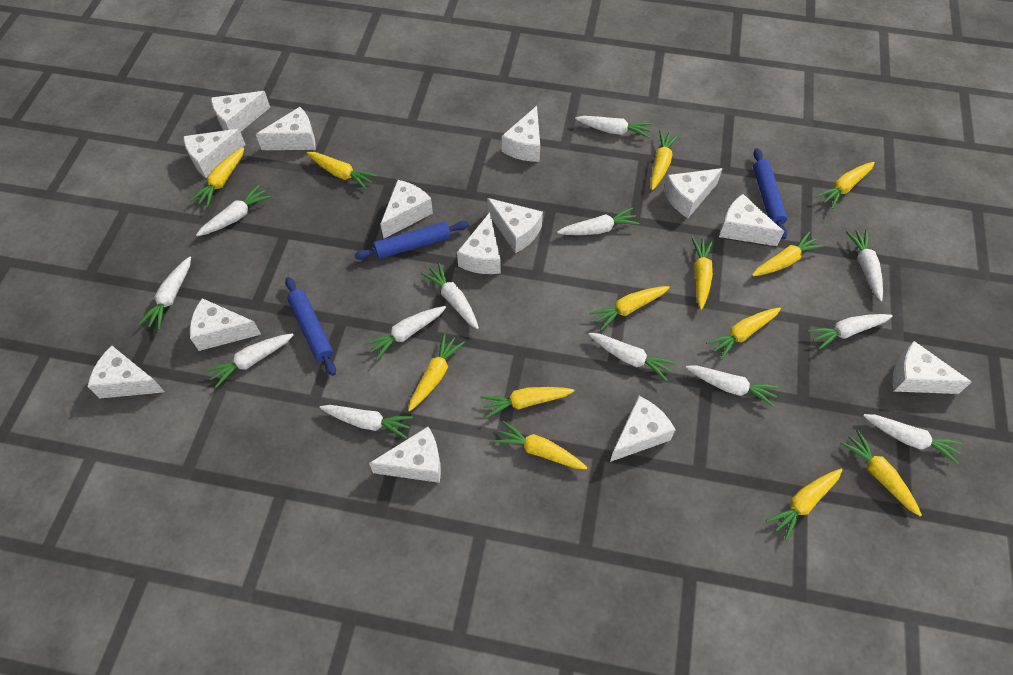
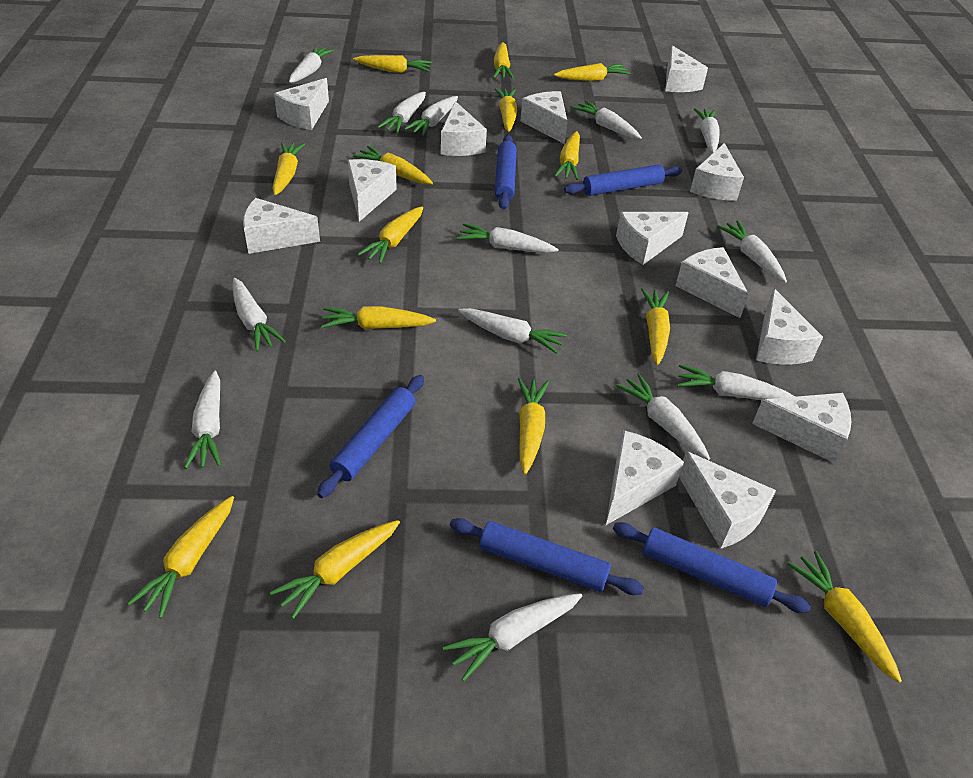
blue rolling pin: [285,277,336,376] [355,221,469,260] [753,148,787,239] = 3 -> [317,375,424,498] [450,518,644,595] [495,135,517,210] [564,164,682,196] [613,522,811,613] = 5
white cheese: [87,346,165,398] [183,129,246,178] [190,298,261,351] [211,91,270,132] [256,107,316,150] [369,427,441,483] [381,180,433,239] [457,212,501,274] [487,198,543,253] [502,106,540,162] [610,396,676,462] [664,168,723,218] [719,194,784,246] [893,341,972,394] = 14 -> [243,198,320,254] [274,78,329,130] [348,159,397,222] [441,101,487,156] [520,91,568,144] [606,430,684,525] [616,212,689,265] [665,45,708,92] [675,247,749,318] [679,451,776,549] [690,143,744,201] [752,393,851,463] [756,289,823,365] = 13
yellow carrot: [190,147,244,207] [307,152,377,190] [408,333,465,411] [480,387,574,418] [493,421,588,469] [589,286,670,331] [650,130,679,190] [692,237,714,310] [706,307,781,360] [752,231,824,276] [766,469,842,541] [816,162,875,209] [840,430,922,516] = 13 -> [128,496,234,618] [270,520,400,619] [272,142,305,195] [321,306,436,330] [353,55,432,73] [353,146,433,184] [358,206,423,264] [493,42,514,79] [495,88,517,132] [518,378,549,475] [554,63,631,81] [554,131,580,180] [641,288,670,365] [787,551,902,683] = 14

